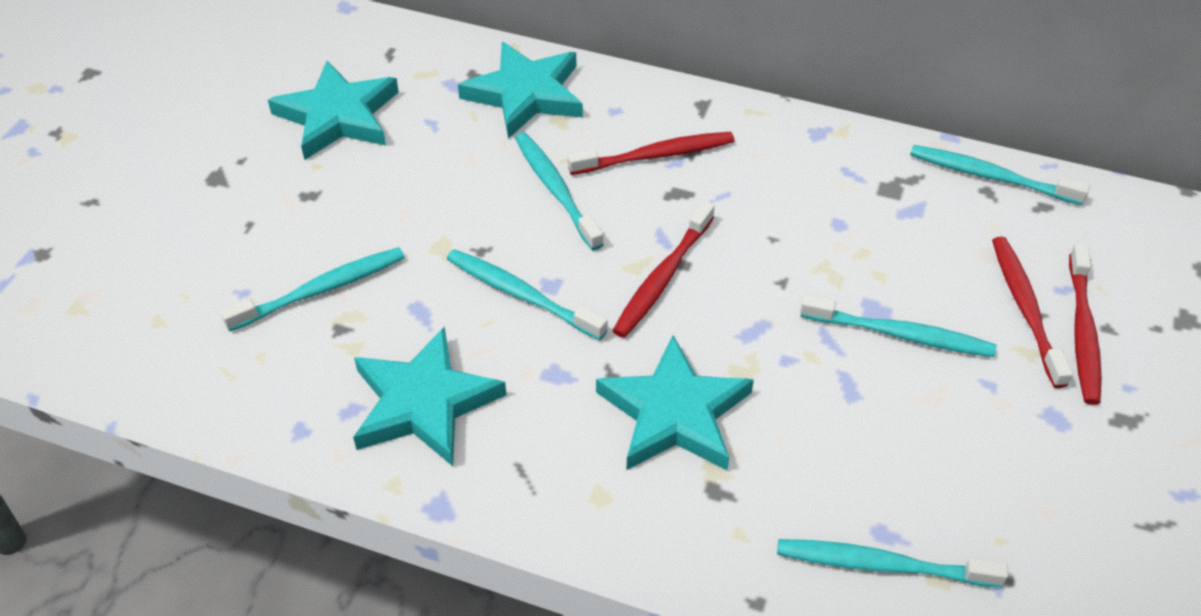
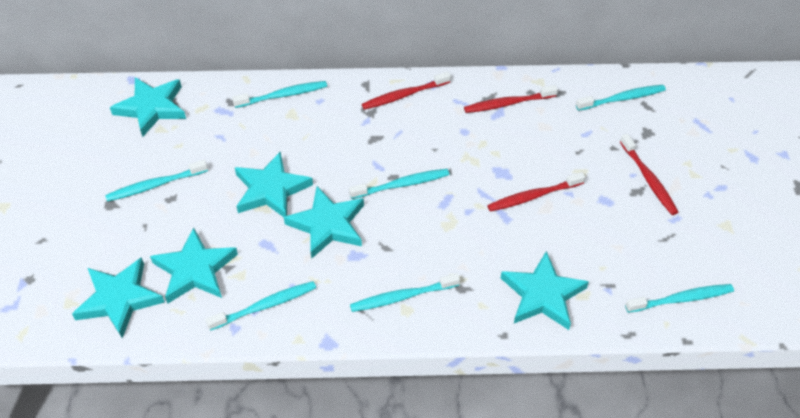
turquoise star: [268,61,399,160] [353,326,506,466] [458,42,583,139] [596,335,754,471] = 4 -> [72,257,165,338] [110,77,186,137] [150,227,238,304] [235,152,313,217] [284,186,364,259] [501,251,589,330] = 6
turquoise toothbrush: [220,247,405,332] [447,249,607,340] [515,133,604,250] [777,539,1008,588] [800,294,996,357] [910,145,1090,205] = 6 -> [105,160,208,202] [205,281,316,331] [232,81,327,108] [349,169,449,199] [350,273,460,312] [576,85,666,111] [625,284,734,313] = 7

